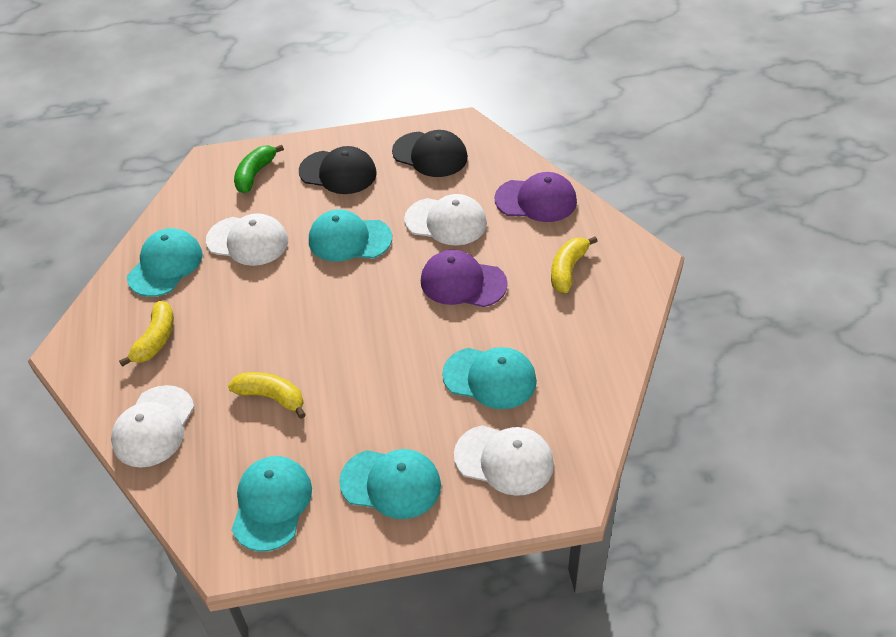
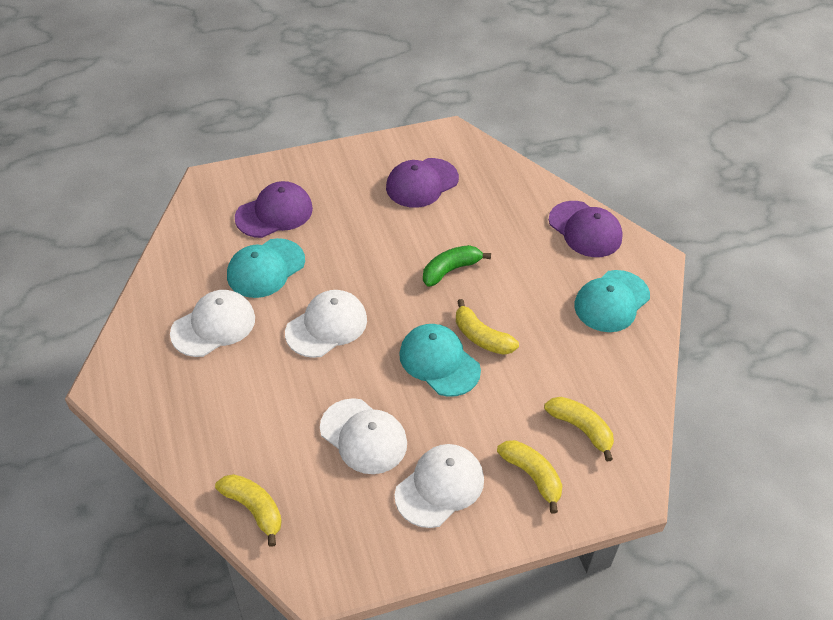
black cap: [299,146,377,194] [392,130,468,177] = 2 -> none = 0
purple cap: [421,250,508,307] [495,172,577,222] = 2 -> [235,181,313,238] [386,158,459,208] [549,201,623,257] = 3
turquoise cap: [127,228,203,297] [231,456,312,552] [309,209,392,262] [339,449,441,519] [442,347,537,409] = 5 -> [227,238,305,298] [399,324,481,397] [574,270,650,332] = 3
yellow banana: [119,301,174,367] [228,372,306,419] [551,237,598,293] = 3 -> [215,474,282,547] [456,299,519,355] [497,440,562,514] [544,397,614,461] = 4

